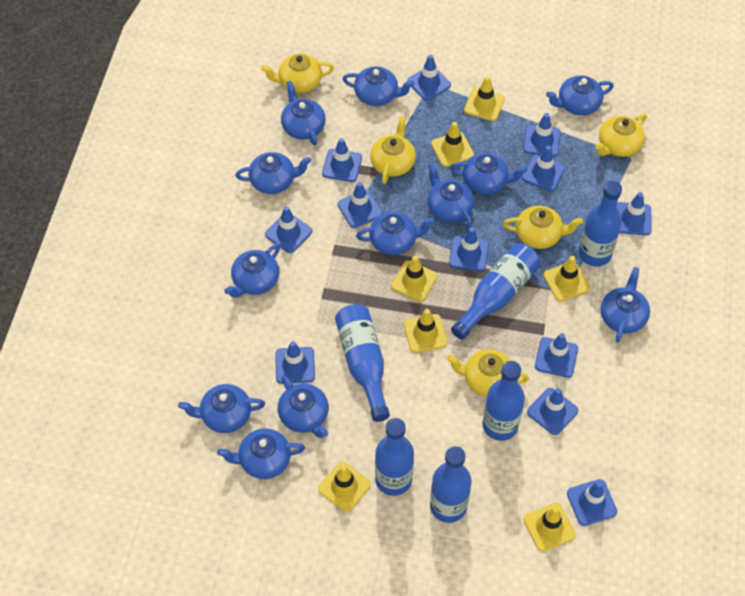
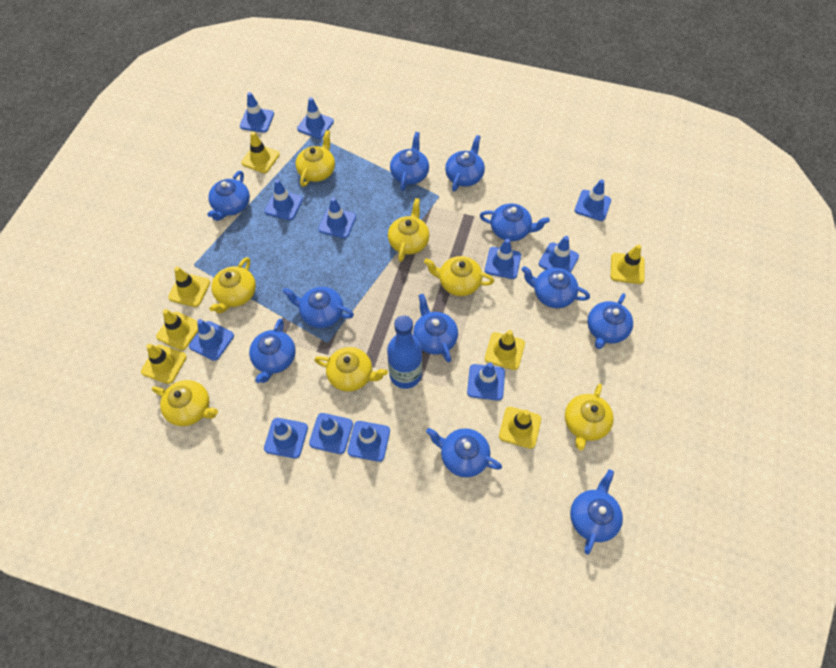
blue bottle: [335,304,390,422] [375,418,414,496] [430,446,472,523] [451,243,540,340] [482,361,525,441] [579,181,622,267] = 6 -> [387,315,422,389] = 1
blue teapot: [178,384,265,433] [217,429,305,479] [224,244,280,298] [235,152,311,194] [278,375,329,438] [281,81,326,145] [343,66,414,106] [356,212,435,255] [428,163,474,227] [450,153,527,195] [546,75,614,115] [601,267,650,342] = 12 -> [207,171,250,221] [249,319,296,383] [282,287,354,328] [390,132,429,191] [413,294,458,362] [426,428,502,477] [445,135,485,191] [480,203,550,241] [521,266,590,308] [570,469,623,555] [587,293,633,349] = 11
yellow teapot: [261,54,334,93] [370,116,416,184] [447,349,529,397] [503,206,583,249] [595,114,647,157] = 5 -> [152,380,218,426] [209,257,256,313] [296,130,335,187] [314,347,388,392] [388,198,430,262] [424,256,494,296] [565,384,614,451] = 7

